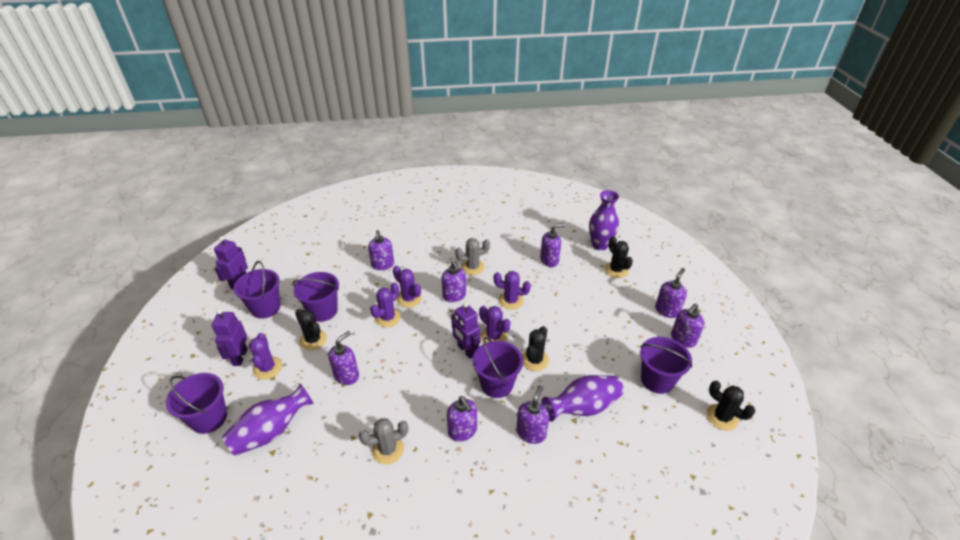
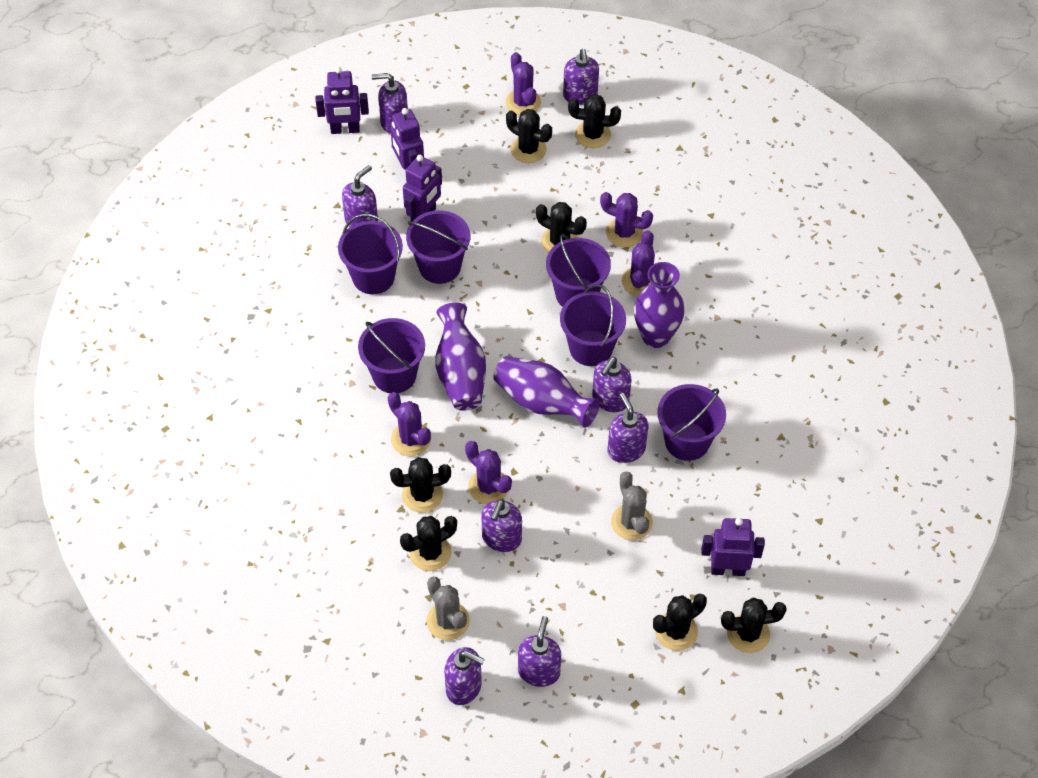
black cactus: [295,309,327,350] [522,326,549,371] [605,236,633,278] [707,381,755,431] = 4 -> [390,457,451,513] [400,516,457,571] [506,109,552,163] [536,202,587,253] [568,94,621,148] [653,594,707,651] [721,598,787,653] = 7
purple bucket: [166,373,227,434] [233,261,280,319] [293,272,339,322] [473,337,523,398] [640,337,692,394] = 5 -> [338,214,403,294] [358,318,425,393] [406,210,470,284] [546,234,611,307] [560,284,626,366] [657,384,726,461] = 6
purple robot: [212,309,248,366] [214,236,248,290] [451,302,481,359] = 3 -> [316,67,369,134] [390,108,424,170] [403,155,442,221] [701,518,765,576] = 4

